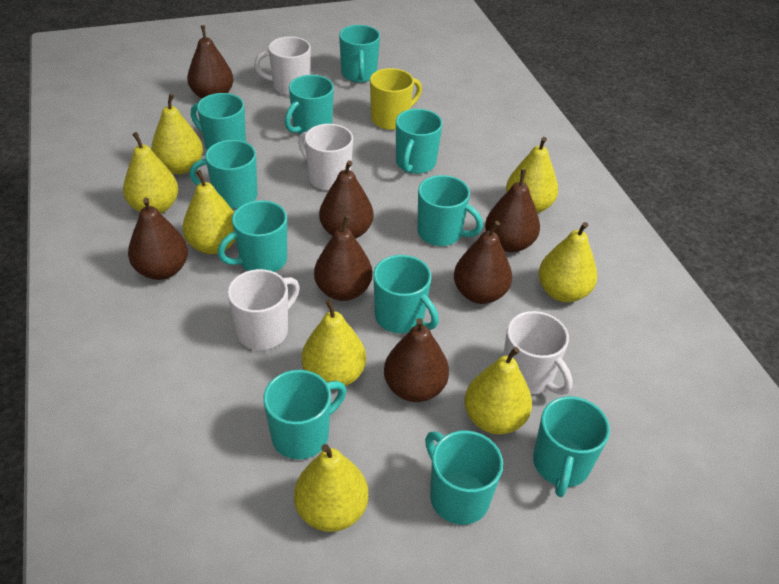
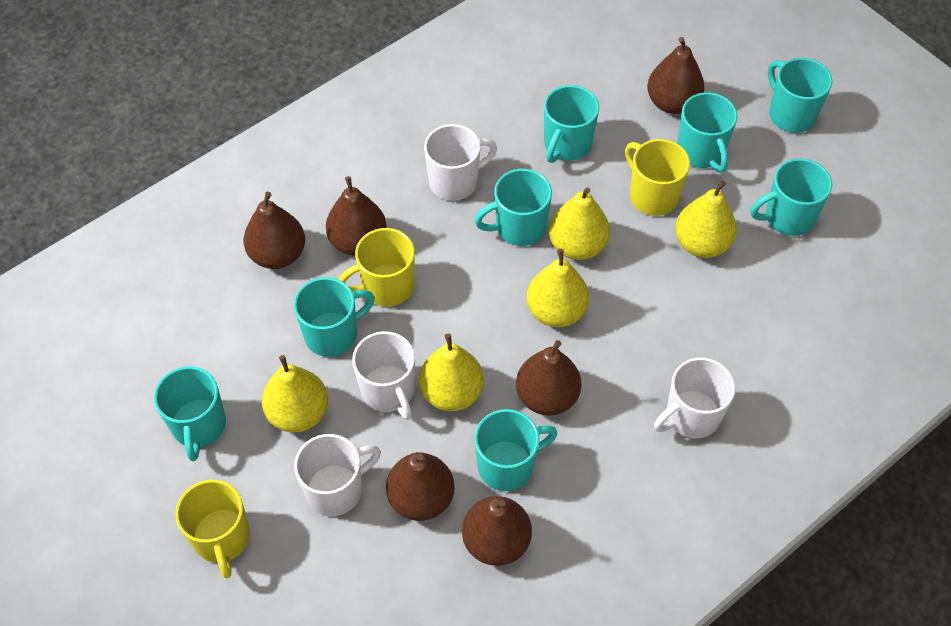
brown pear: [128,198,188,280] [187,25,233,99] [314,215,373,301] [319,160,373,239] [384,318,449,402] [454,221,512,304] [485,169,540,252] = 7 -> [243,191,305,269] [326,176,387,256] [386,452,455,521] [462,496,532,566] [516,340,581,416] [647,37,704,114] = 6
turquoise mug: [189,140,258,209] [191,93,246,150] [218,200,287,272] [263,370,346,460] [285,75,334,135] [339,25,380,83] [373,255,439,333] [396,109,443,174] [417,175,483,246] [425,430,503,525] [533,396,610,497] = 11 -> [154,366,226,461] [294,277,375,357] [474,409,557,491] [475,169,552,246] [544,85,599,163] [677,92,738,173] [751,159,832,236] [768,58,832,133] = 8
yellow mug: [370,68,422,130] = 1 -> [175,480,250,578] [339,228,415,307] [625,139,690,216] = 3
yellow pear: [123,132,178,213] [151,94,203,174] [182,170,236,254] [294,444,369,532] [302,299,366,386] [464,347,532,434] [506,137,558,213] [538,222,597,302] = 8 -> [262,355,328,433] [419,333,484,411] [526,249,589,327] [549,188,610,260] [675,180,737,258] = 5

